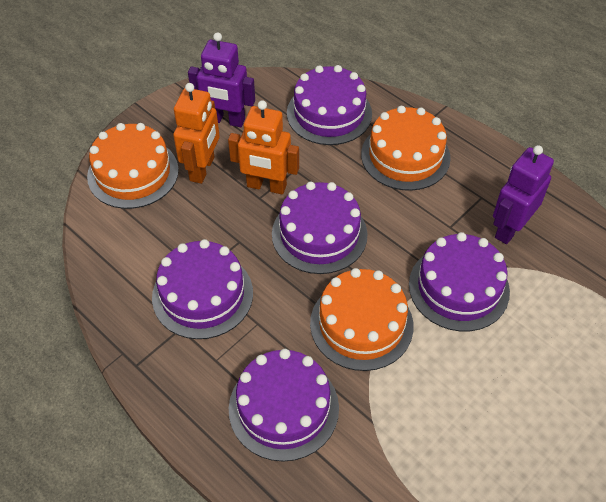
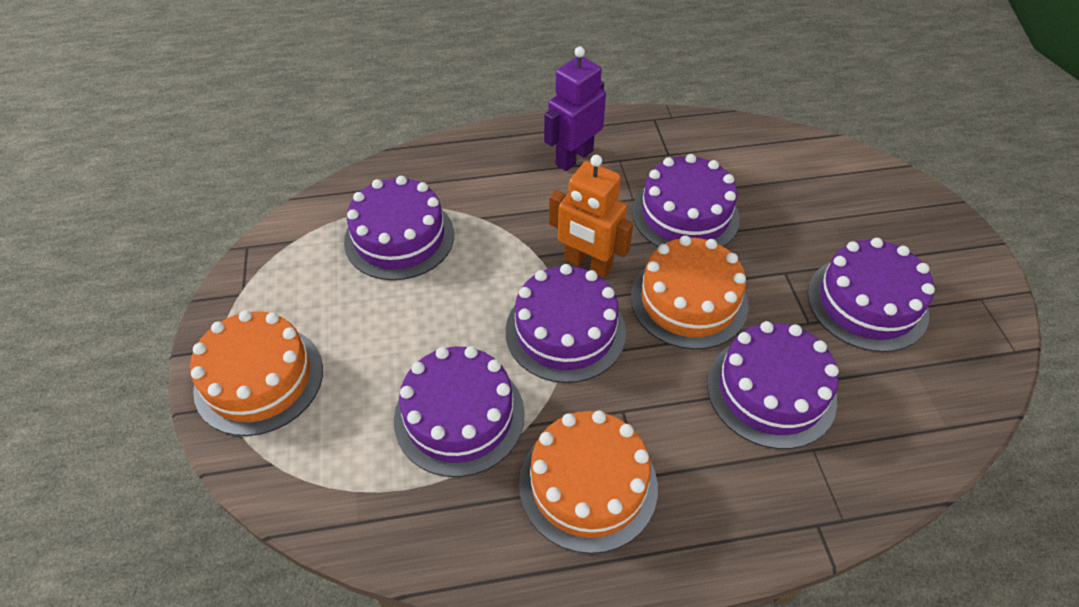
orange robot: [173,83,220,184] [228,101,299,194] = 2 -> [549,155,633,278] = 1
purple cake: [152,239,253,339] [229,349,339,462] [272,182,368,274] [287,65,372,145] [409,232,510,331] = 5 -> [344,176,454,280] [394,346,525,477] [506,264,626,383] [632,154,740,247] [707,321,839,449] [808,238,935,352] = 6
purple robot: [188,32,255,127] [493,145,554,244] = 2 -> [544,46,606,171] = 1

